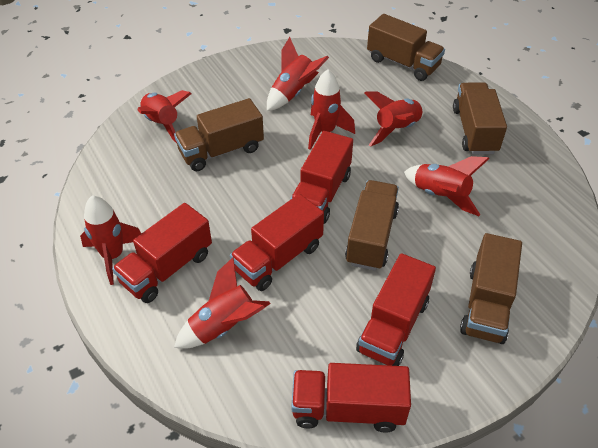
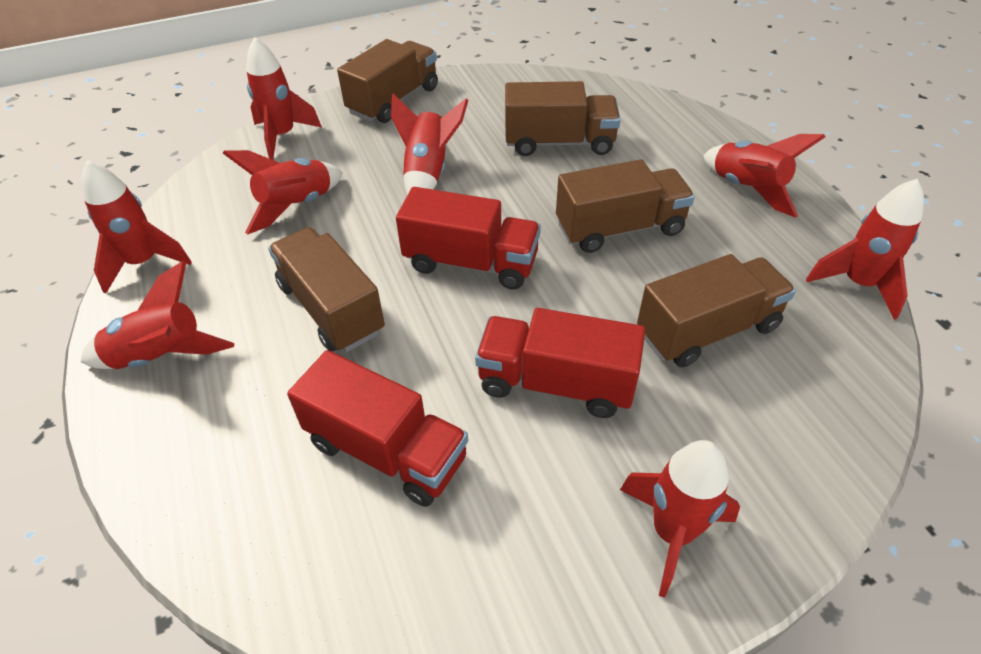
red rocket: [80,195,141,285] [138,90,192,143] [174,257,270,349] [267,37,329,111] [308,69,355,150] [365,91,425,147] [404,156,489,216] = 7 -> [81,261,235,369] [82,160,192,294] [223,150,342,234] [246,37,322,160] [391,94,469,195] [620,440,740,598] [703,134,825,218] [806,179,924,320] = 8
red truck: [112,203,212,303] [230,194,324,291] [290,131,353,224] [291,363,411,432] [356,253,436,366] = 5 -> [287,350,468,507] [396,187,541,290] [475,308,645,418] = 3

